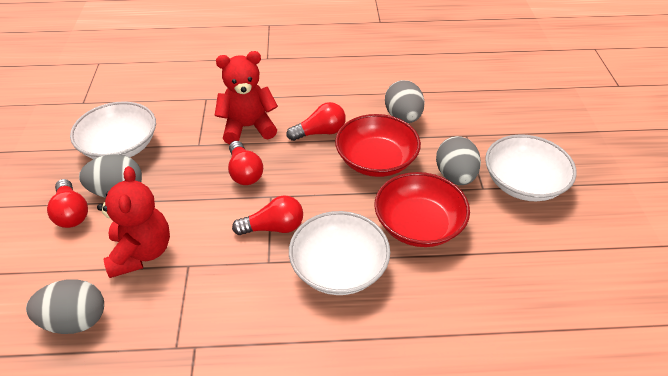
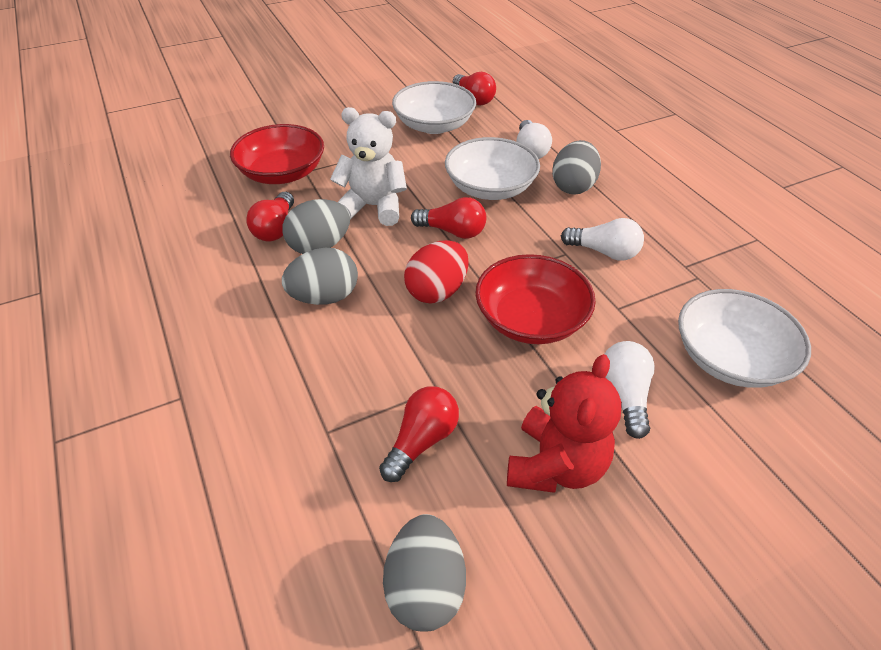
red egg: none = 0 -> [404,240,469,304] = 1
red teddy bear: [97,166,170,278] [215,51,278,144] = 2 -> [507,354,622,493] = 1
white light bulb: none = 0 -> [516,120,552,159] [561,218,644,261] [605,341,655,439] = 3
white teddy bear: none = 0 -> [330,107,407,226] = 1

